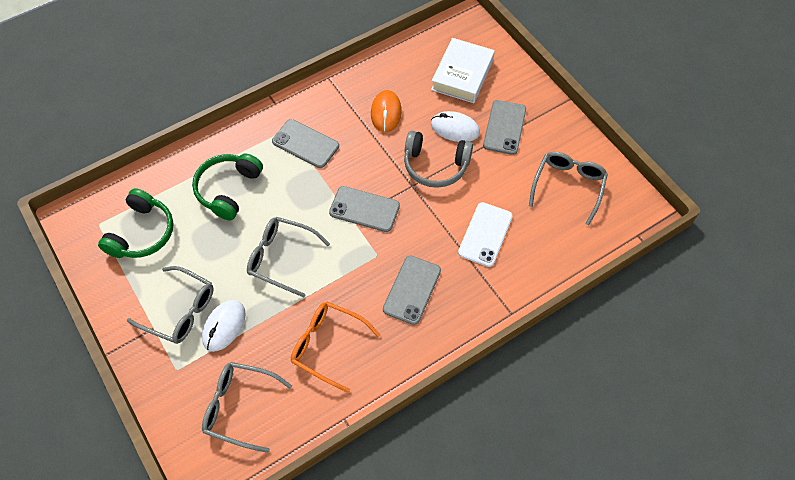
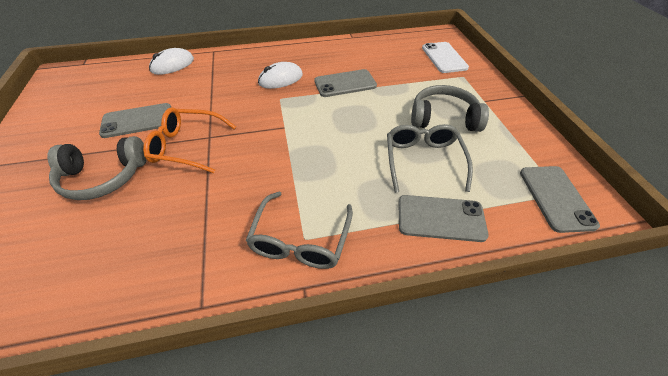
green headphones: [98,188,174,258] [192,154,263,220] = 2 -> none = 0
grey glasses: [127,266,213,344] [202,362,292,453] [247,217,330,297] [529,152,608,225] = 4 -> [245,192,353,269] [387,124,473,193] = 2
grey headphones: [404,131,473,188] = 1 -> [47,136,147,200] [411,85,489,132] = 2
orange mouse: [371,90,402,132] = 1 -> none = 0
white book: [431,38,495,103] = 1 -> none = 0

